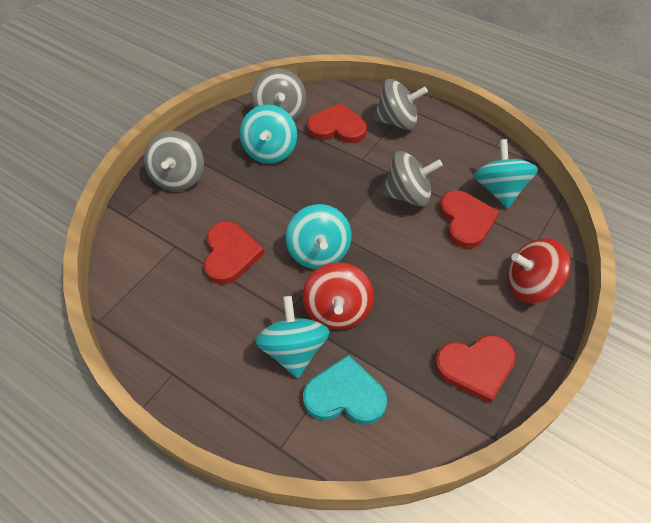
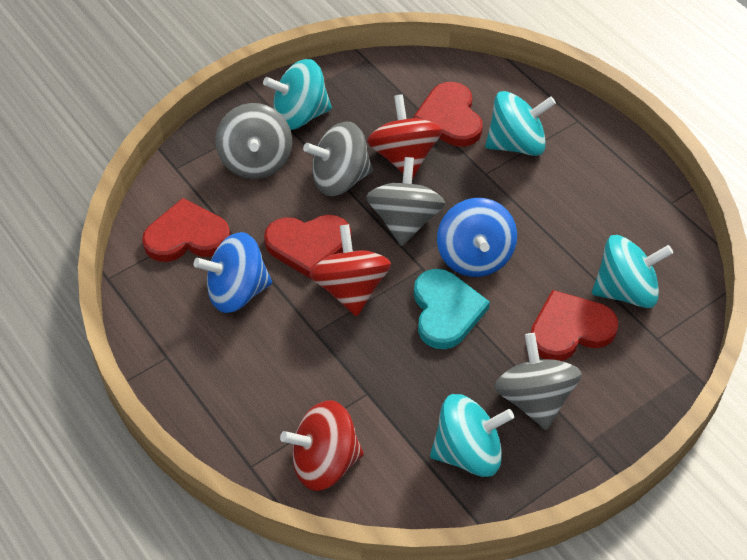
blue spinning top: none = 0 -> [194,232,272,313] [437,198,517,277] = 2
red spinning top: [302,262,374,330] [507,238,571,303] = 2 -> [280,400,364,491] [309,224,391,316] [367,94,442,179] = 3

